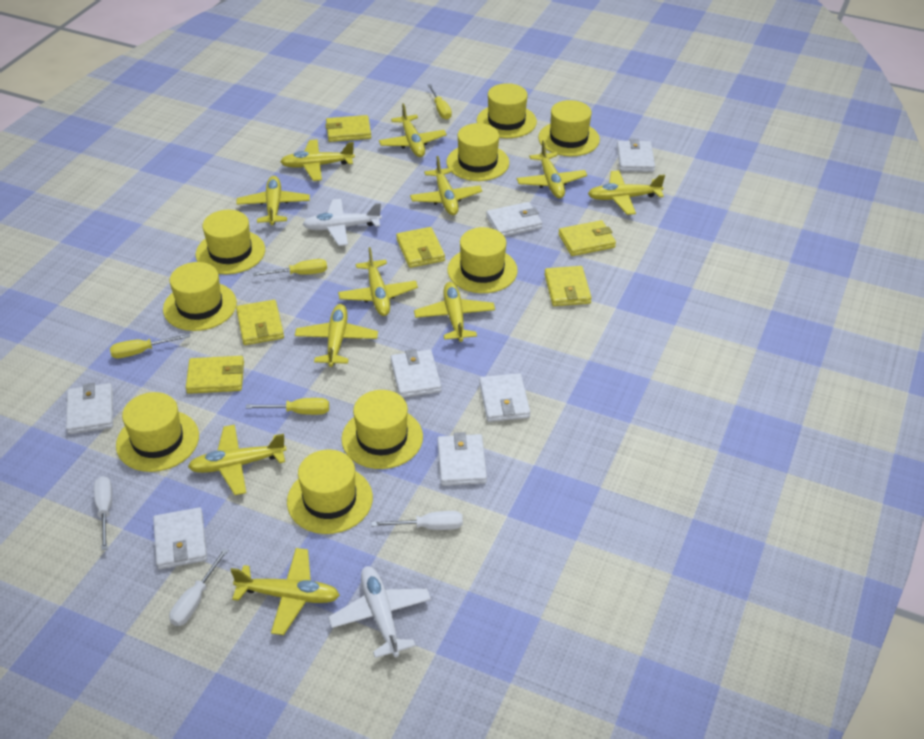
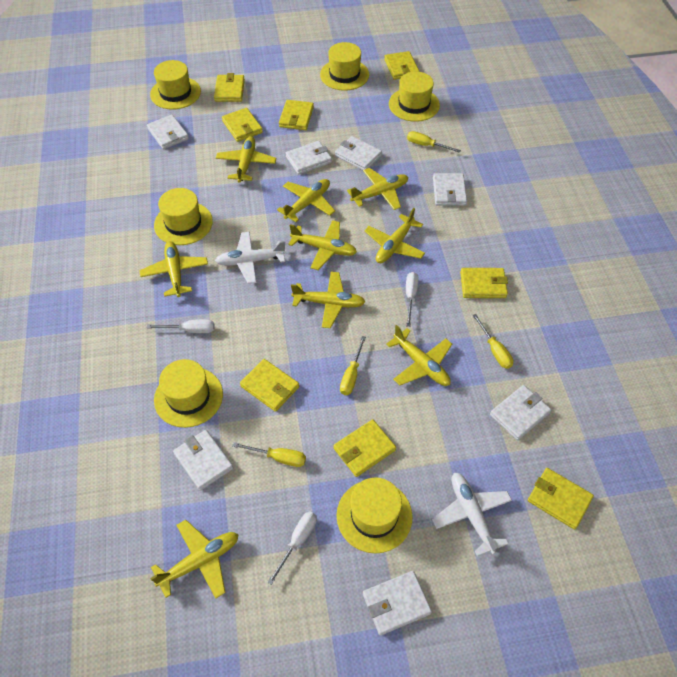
yellow hat: [116,392,199,472] [163,262,237,331] [196,210,265,274] [287,450,373,534] [341,390,423,469] [446,123,509,181] [448,227,518,293] [477,83,537,138] [538,100,600,156] = 9 -> [150,60,201,110] [154,188,213,245] [154,359,223,428] [320,42,369,91] [337,477,412,553] [389,71,440,122] = 6
yellow plane: [188,425,286,495] [231,548,340,635] [236,176,310,225] [280,139,355,181] [295,304,378,367] [338,247,418,316] [379,103,447,157] [410,156,482,215] [414,282,495,342] [517,140,587,198] [588,171,665,215] = 11 -> [139,241,208,297] [150,520,239,598] [216,136,276,183] [277,179,335,222] [288,220,357,270] [291,272,365,328] [347,168,408,210] [365,208,425,263] [386,325,452,386] = 9
yellow wallet: [186,356,244,394] [236,300,284,345] [325,115,371,142] [396,227,445,268] [544,266,592,306] [558,220,616,256] = 6 -> [214,73,245,102] [222,108,263,142] [240,359,299,412] [279,100,314,130] [334,419,396,477] [384,51,419,80] [460,268,508,298] [528,468,594,529] = 8

